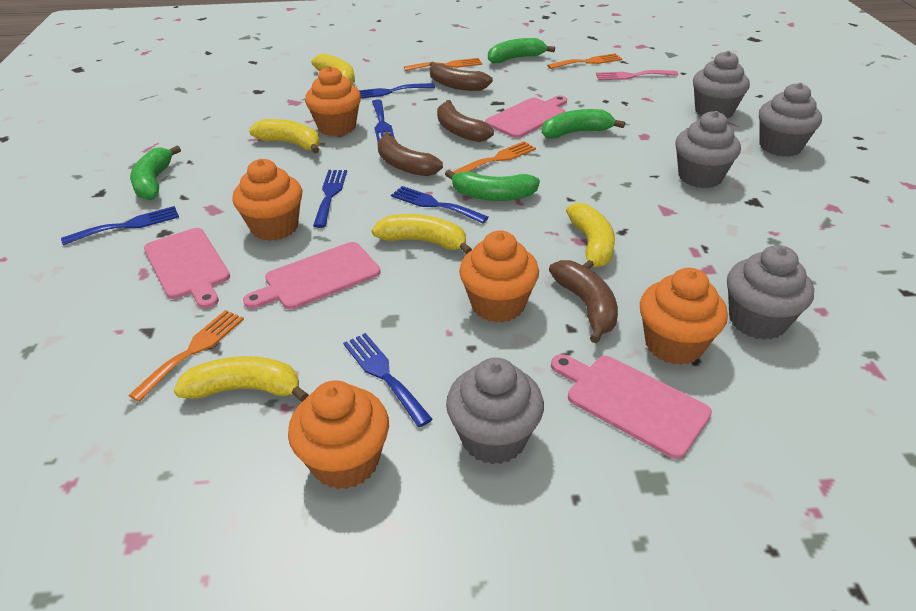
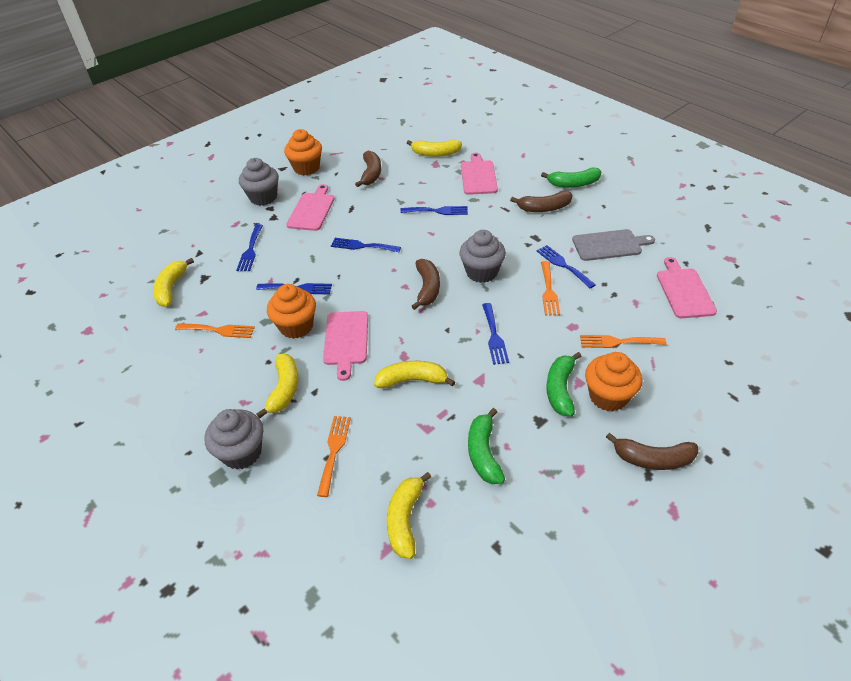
green banana: [130,146,181,200] [445,170,540,201] [488,38,555,63] [542,109,625,139] = 4 -> [468,408,505,484] [541,167,601,188] [546,352,581,416] = 3
grey cupcake: [446,358,544,465] [675,111,741,188] [693,51,750,118] [727,245,814,340] [759,83,822,157] = 5 -> [204,409,263,469] [239,158,279,206] [460,230,506,283] = 3
grey cutting board: none = 0 -> [572,229,655,261] = 1
orange cupcake: [232,159,302,241] [288,380,389,489] [305,66,361,136] [459,231,539,323] [640,268,728,365] = 5 -> [267,284,316,339] [284,129,322,175] [585,352,642,412] = 3
pink fork: [596,70,678,80] = 1 -> none = 0

